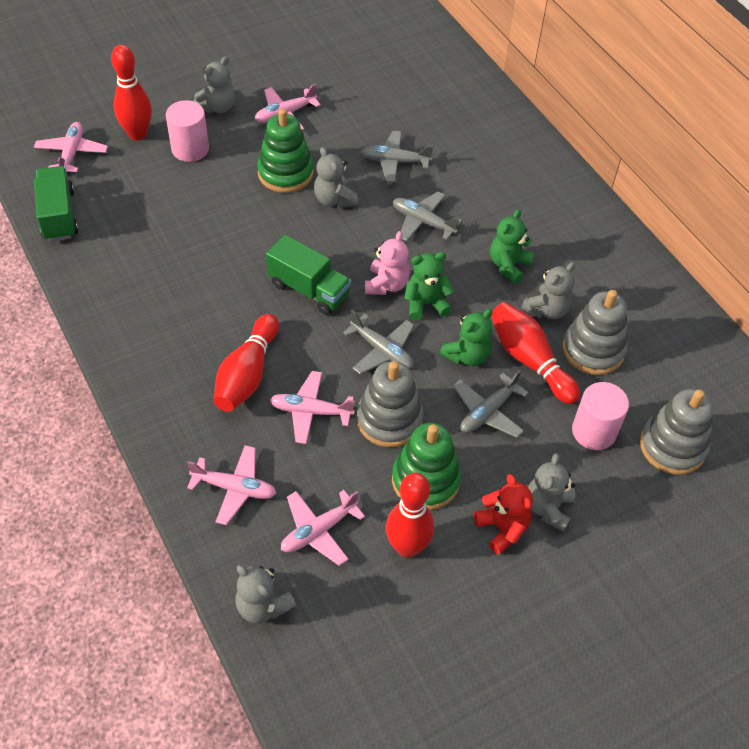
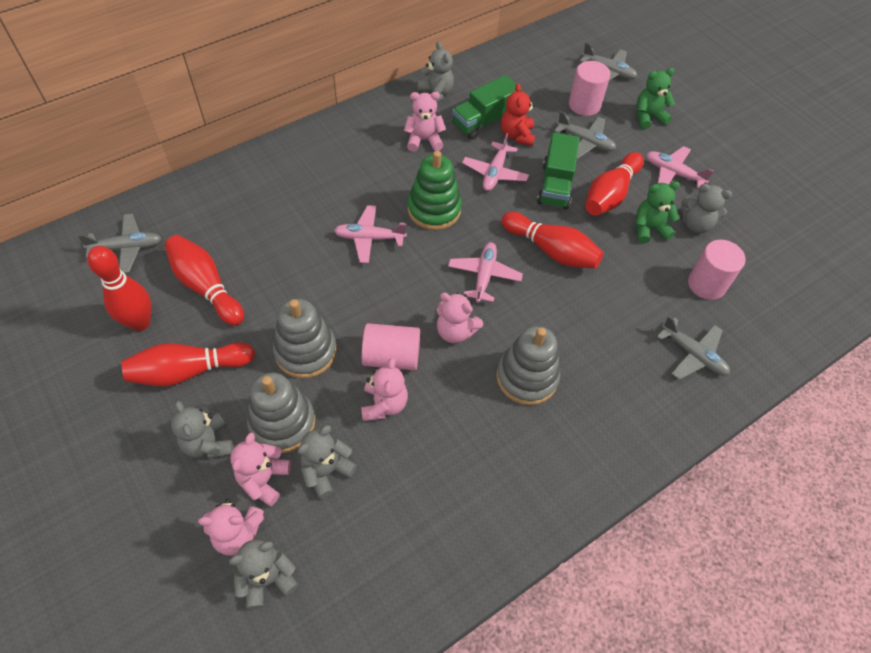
green stacking toy: [257,108,314,193] [392,423,461,510] = 2 -> [408,151,462,230] = 1
green teddy bear: [404,252,454,321] [439,309,493,366] [490,209,534,284] = 3 -> [636,182,680,244] [637,68,675,129] = 2
pink cylinder: [166,100,209,162] [572,382,629,450] = 2 -> [361,323,420,370] [569,61,610,116] [688,240,745,300] = 3
pink plane: [34,122,108,172] [187,445,277,525] [255,84,321,130] [270,371,355,444] [281,490,365,566] = 5 -> [334,205,407,263] [448,242,523,303] [462,133,529,191] [646,146,714,188] = 4
pink teddy bear: [365,231,410,295] = 1 -> [198,499,264,556] [231,432,291,506] [361,358,408,421] [404,92,446,152] [437,293,483,344] = 5
red bowling pin: [111,45,152,141] [213,314,279,412] [386,473,434,558] [491,302,580,404] = 4 -> [87,246,151,331] [122,342,255,386] [165,235,244,326] [501,212,604,269] [585,152,644,216] = 5

